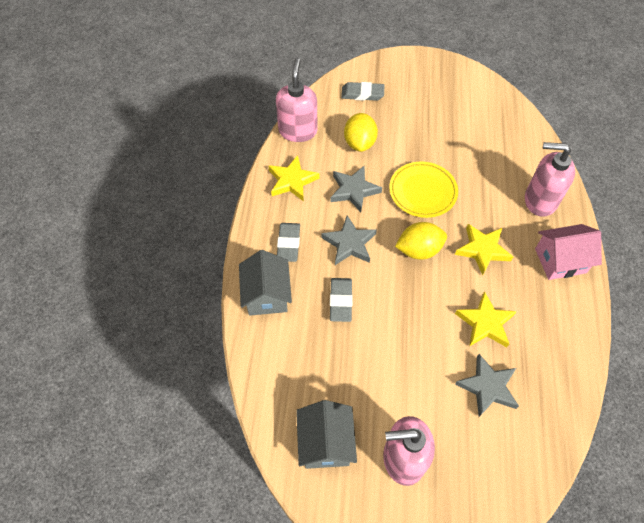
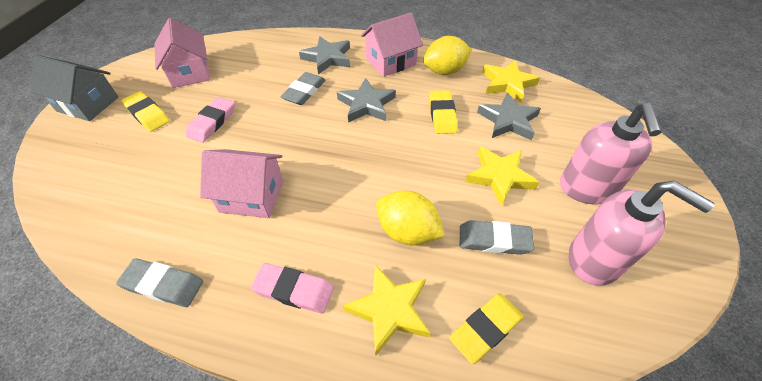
grey house: [239,250,292,316] [296,400,357,469] = 2 -> [30,55,118,121] = 1
pink eraser: none = 0 -> [186,97,235,143] [251,263,334,314] = 2
pink house: [535,224,602,280] = 1 -> [154,18,210,88] [200,149,283,218] [361,13,423,77] = 3
pink soap dispenser: [276,58,317,142] [383,416,435,486] [525,142,575,217] = 3 -> [560,103,662,204] [569,181,715,286] = 2
yellow eraser: none = 0 -> [121,91,170,132] [429,90,458,134] [449,294,524,364] = 3
yellow plate: [389,162,458,218] = 1 -> none = 0

